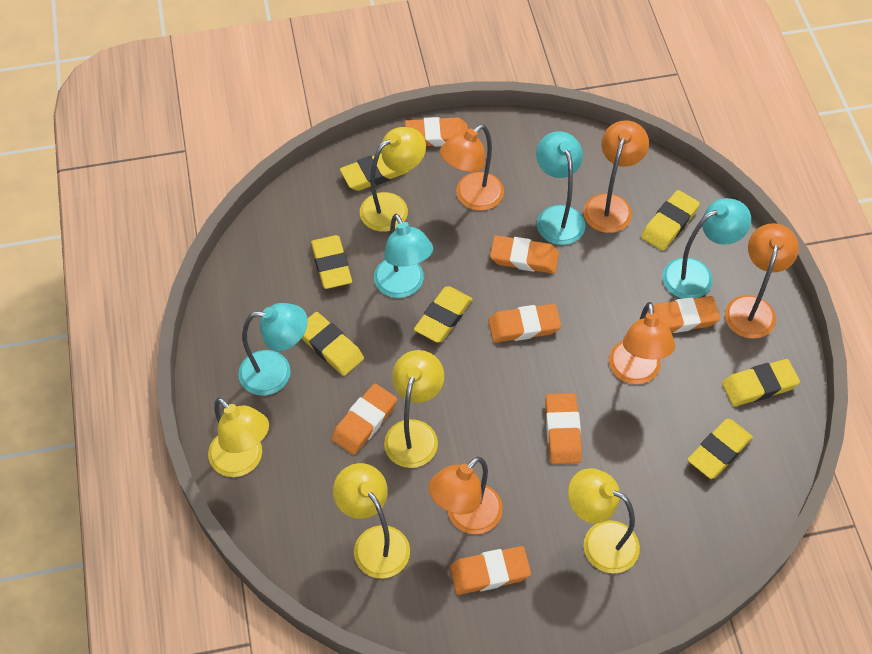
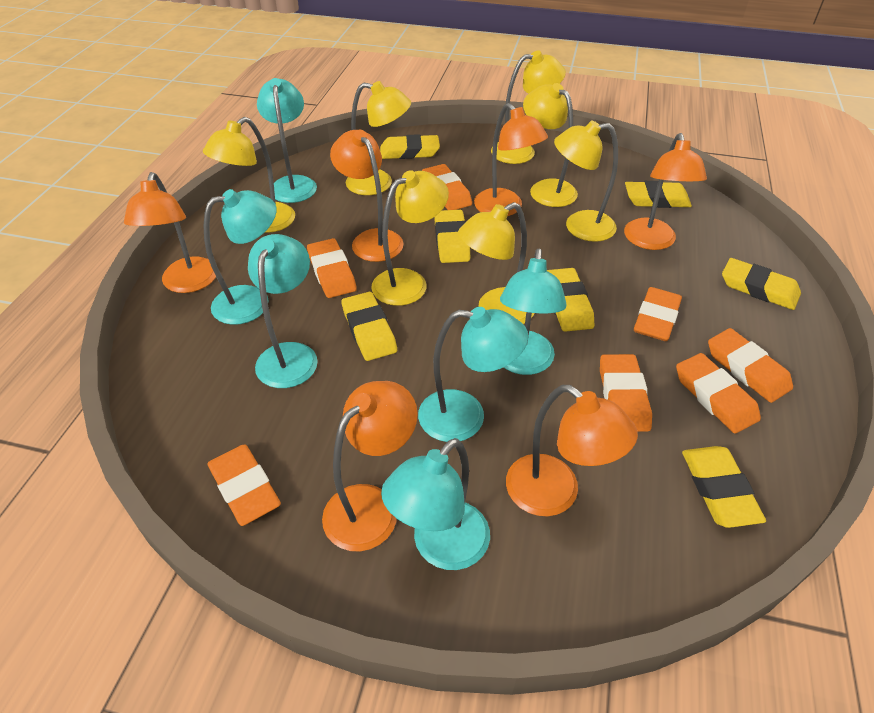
orange lamp: [429,457,503,534] [440,124,504,211] [584,120,649,233] [609,302,675,384] [725,223,799,339] = 5 -> [124,172,216,293] [322,381,418,552] [330,130,404,262] [474,103,548,216] [506,385,638,516] [624,133,707,250] = 6
turquoise lamp: [238,303,308,396] [374,214,433,298] [536,131,585,245] [662,198,751,299] = 4 -> [204,189,276,325] [248,234,318,388] [257,78,317,203] [381,438,490,570] [418,307,528,442] [500,249,567,375] = 6
yellow lamp: [208,398,269,477] [333,463,410,578] [360,127,426,232] [384,350,444,468] [568,468,640,573] = 5 -> [203,117,295,233] [346,81,411,195] [371,170,449,306] [458,202,534,324] [491,50,566,164] [523,83,578,207] [554,121,618,242] = 7

